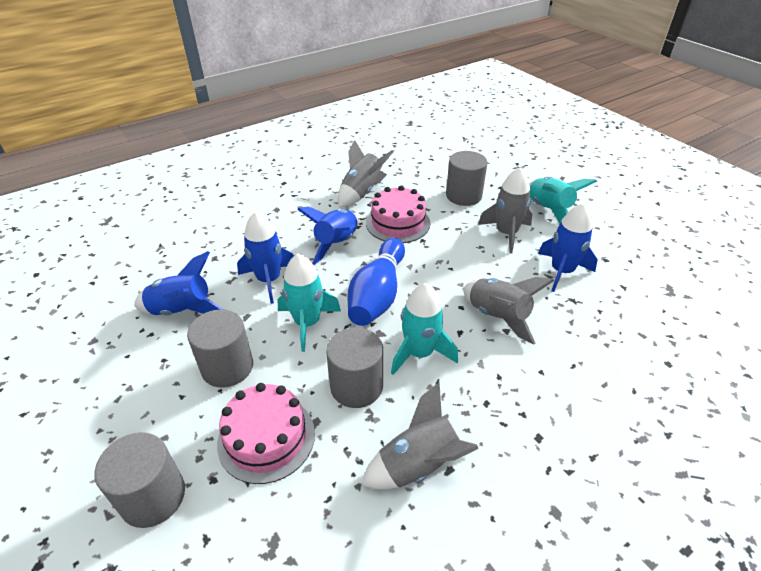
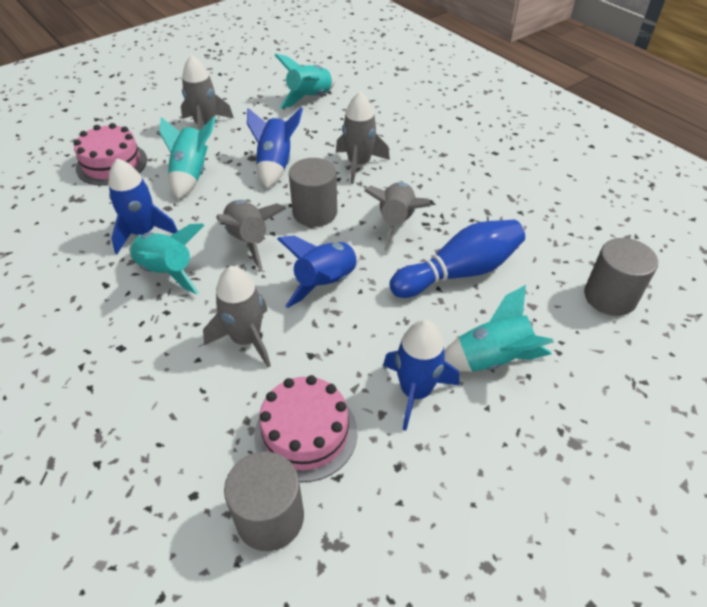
grey cylinder: [95,432,185,528] [187,309,253,388] [326,328,383,408] [446,151,488,206] = 4 -> [224,452,304,551] [289,158,337,227] [584,238,658,316] = 3
grey rocket: [338,140,394,208] [361,382,478,490] [463,277,554,345] [478,167,532,253] = 4 -> [181,55,234,131] [203,266,271,367] [216,200,287,269] [336,92,390,184] [364,182,431,251] = 5
turquoise rocket: [277,254,341,352] [391,283,458,375] [529,177,597,223] = 3 -> [129,224,205,294] [160,117,216,199] [275,54,335,109] [444,285,554,372] = 4

